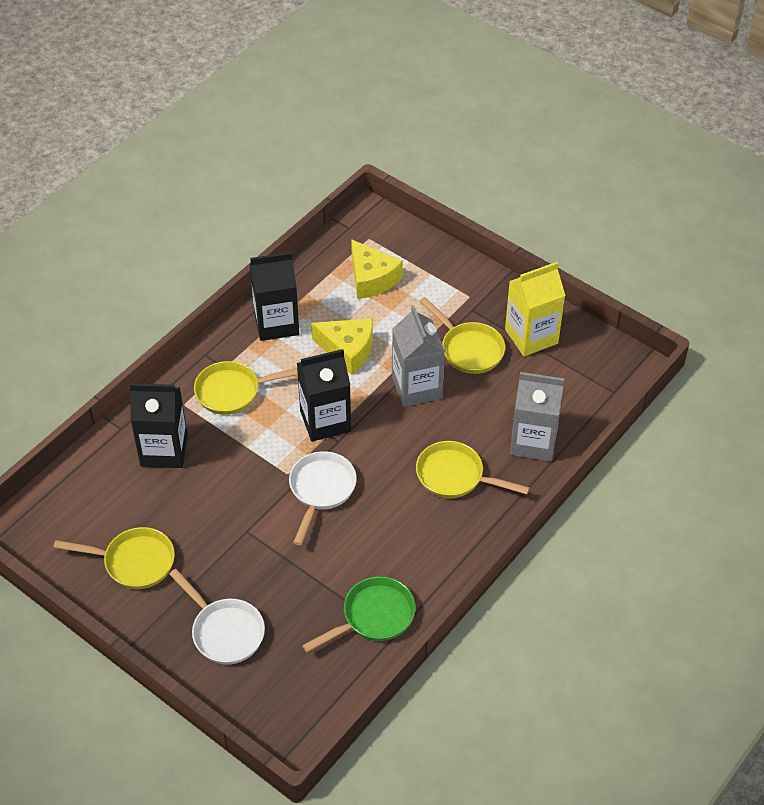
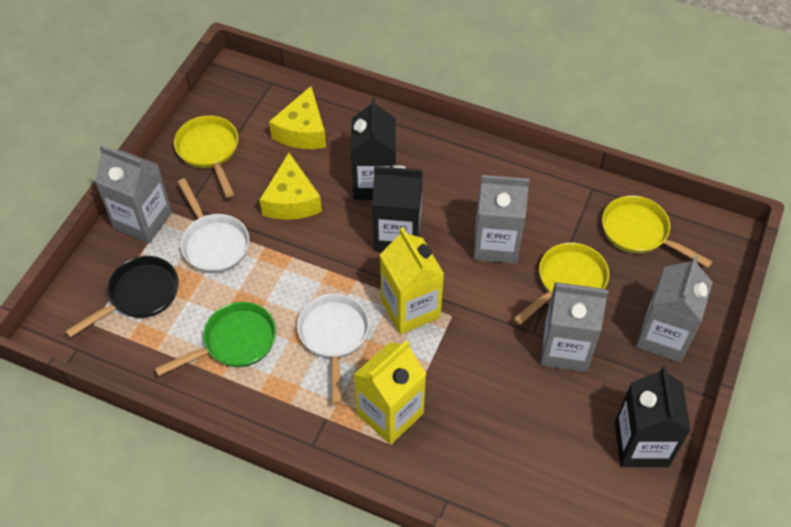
black pan: none = 0 -> [65,256,178,338] = 1
grey carton: [392,305,445,407] [510,372,564,461] = 2 -> [95,145,172,243] [473,175,530,264] [541,282,608,372] [636,256,713,363] = 4
yellow carton: [505,262,565,356] = 1 -> [354,340,426,445] [380,227,444,334] = 2
yellow pan: [53,527,175,589] [194,361,298,415] [416,441,530,498] [420,297,505,374] = 4 -> [174,115,238,197] [514,243,609,325] [602,196,713,268] = 3

